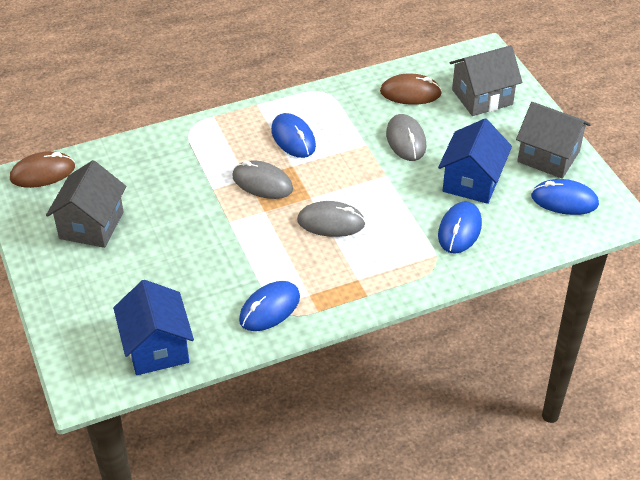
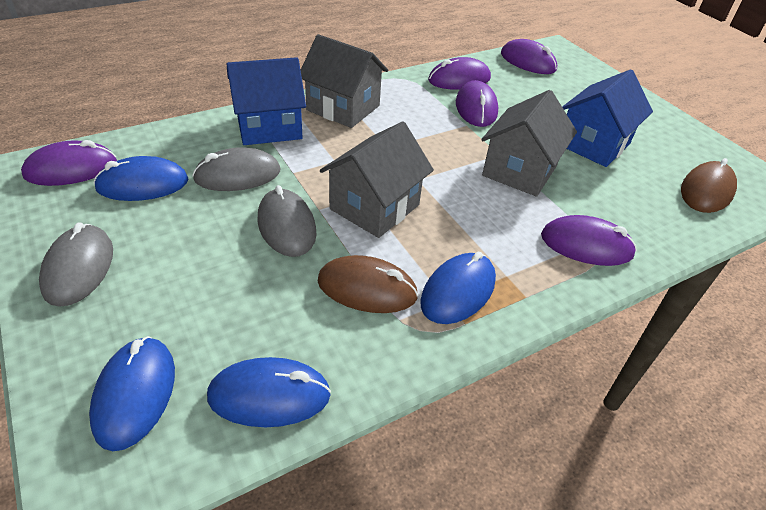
purple mouse: none = 0 -> [21,140,117,186] [428,57,491,90] [456,80,498,127] [501,39,557,74] [541,215,637,266] = 5

